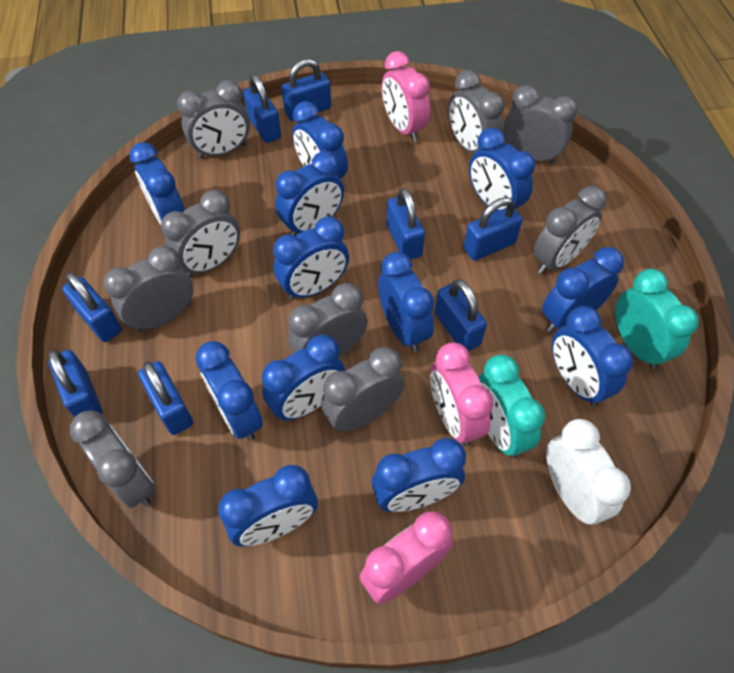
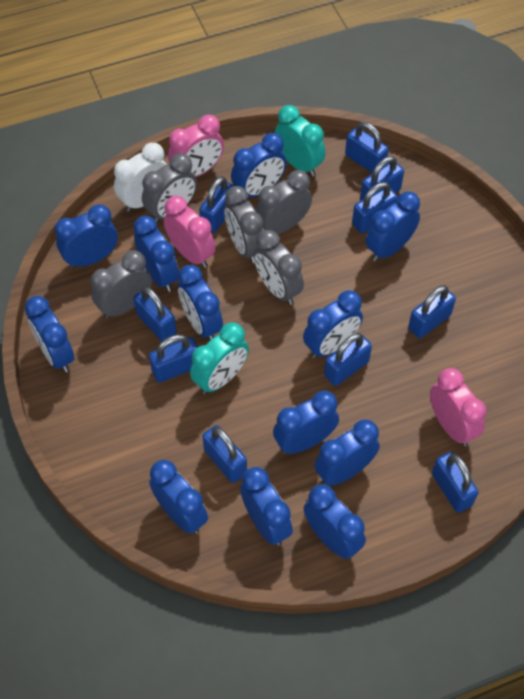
blue padlock: [48,350,102,418] [62,272,122,342] [138,361,193,435] [243,75,281,143] [281,59,331,121] [387,188,425,260] [435,279,487,351] [464,197,523,261] = 8 -> [134,287,177,341] [149,334,198,383] [199,176,234,233] [202,425,247,483] [324,333,372,386] [345,122,389,173] [352,182,398,233] [360,156,404,200] [408,285,456,338] [432,452,479,513] = 10
grey clock: [70,410,155,508] [104,246,193,332] [161,190,240,278] [177,80,250,159] [288,283,367,358] [321,347,405,431] [448,70,505,154] [503,85,578,164] [534,186,606,274] = 9 -> [91,250,152,319] [142,153,197,223] [224,186,263,263] [254,230,304,305] [255,170,312,234] = 5

